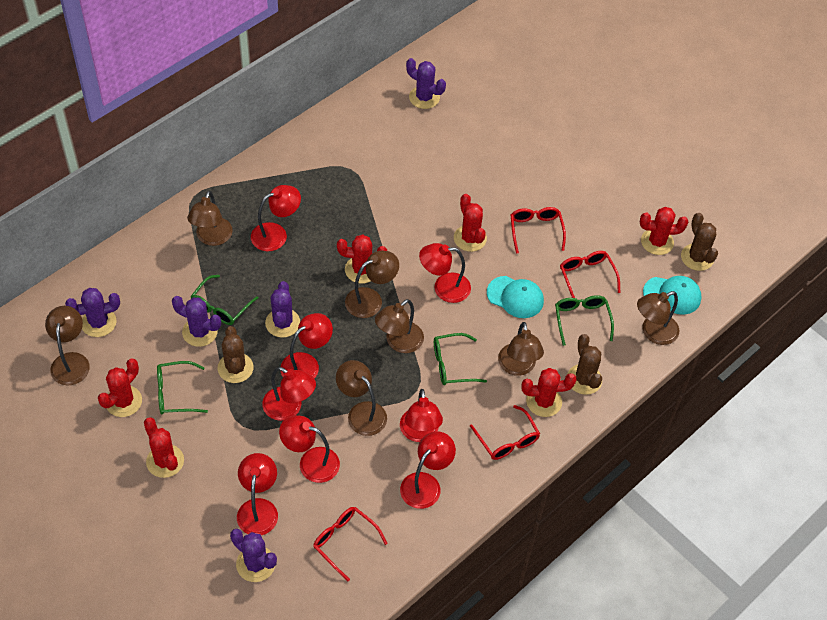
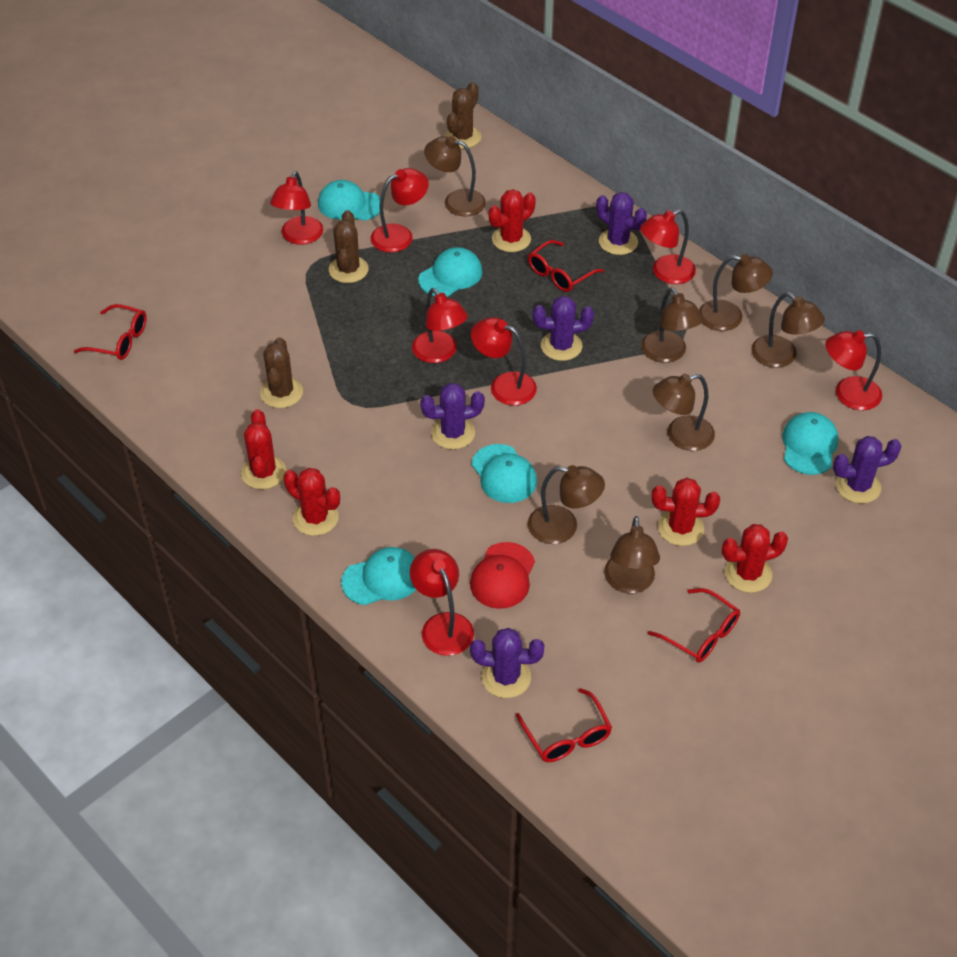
green glasses: [157,361,208,414] [191,275,258,325] [434,333,487,385] [555,295,614,346] = 4 -> none = 0
red cactus: [98,359,142,417] [144,417,184,478] [337,235,387,284] [454,194,487,252] [521,368,577,417] [640,207,688,255] = 6 -> [241,409,286,489] [283,468,340,536] [489,189,536,252] [652,478,720,546] [722,524,788,593] = 5
red cap: none = 0 -> [470,542,535,609] = 1
red lamp: [237,453,278,535] [251,185,301,251] [262,367,316,421] [279,415,340,483] [281,313,333,379] [400,389,443,442] [400,431,456,509] [419,243,471,303] = 8 -> [270,171,324,245] [371,168,429,253] [410,549,474,656] [412,288,468,363] [471,317,537,406] [640,209,696,284] [825,330,882,410] = 7
turquoise cap: [487,276,544,318] [643,276,702,315] = 2 -> [318,180,381,221] [341,547,416,605] [419,247,483,297] [471,444,537,503] [782,412,838,475] = 5

